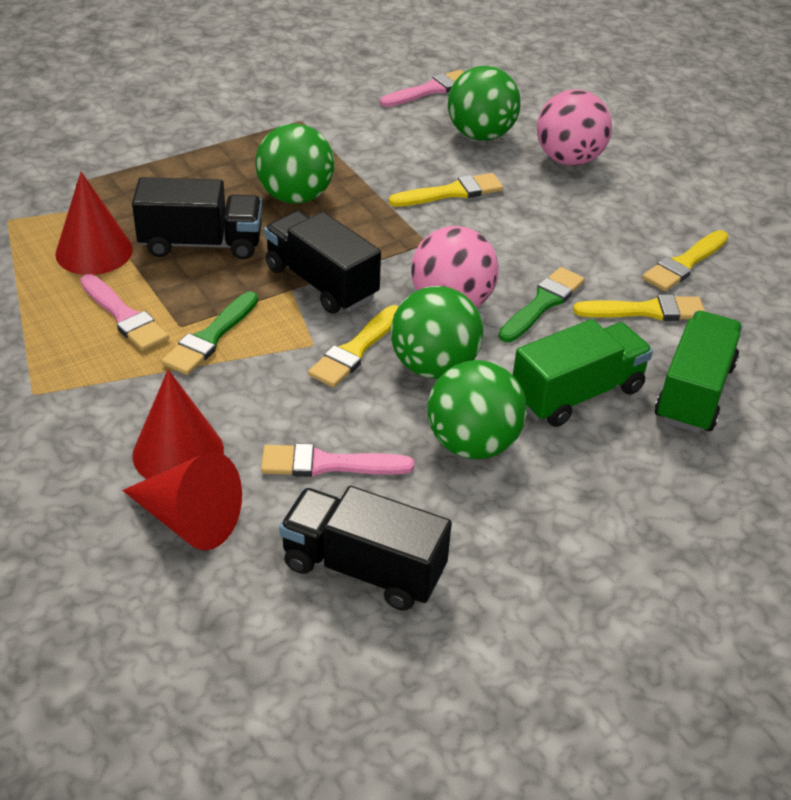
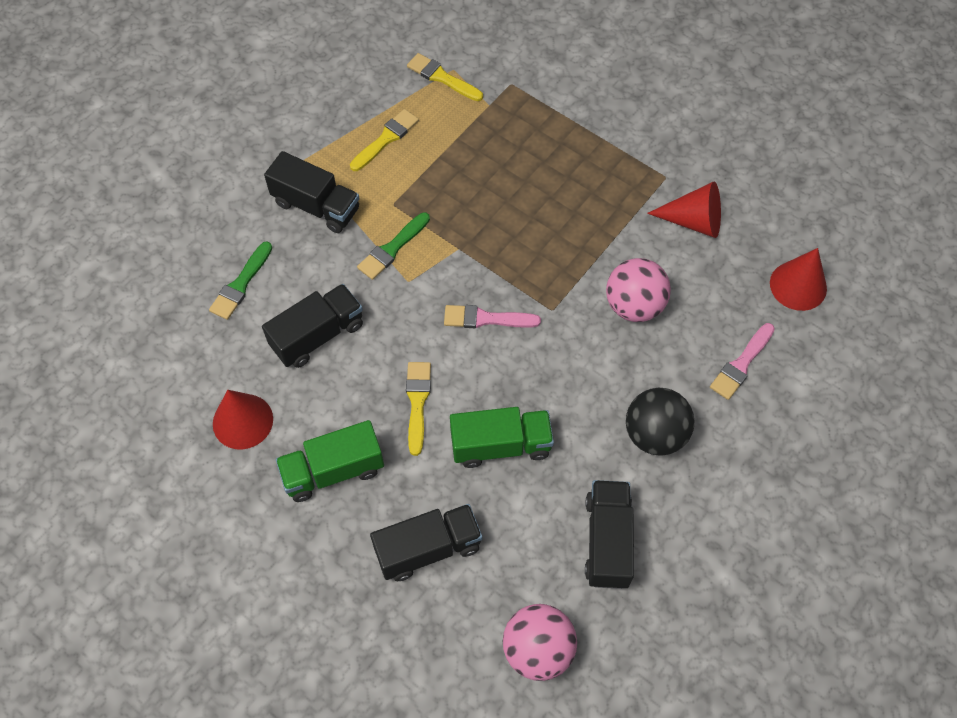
black ball: none = 0 -> [626,388,694,456] = 1
black truck: [132,177,262,259] [264,211,381,314] [279,486,452,611] = 3 -> [262,284,363,368] [264,151,360,233] [370,504,482,581] [585,480,634,589] = 4
green ball: [255,123,335,204] [391,286,483,379] [427,360,527,459] [448,66,521,140] = 4 -> none = 0
pink brush: [80,274,169,351] [261,443,414,477] [380,70,464,107] = 3 -> [444,305,541,328] [710,323,775,400] = 2
yellow brush: [308,305,399,388] [389,173,503,207] [573,294,705,321] [642,230,728,291] = 4 -> [350,109,419,171] [406,362,431,456] [407,53,483,101] = 3

